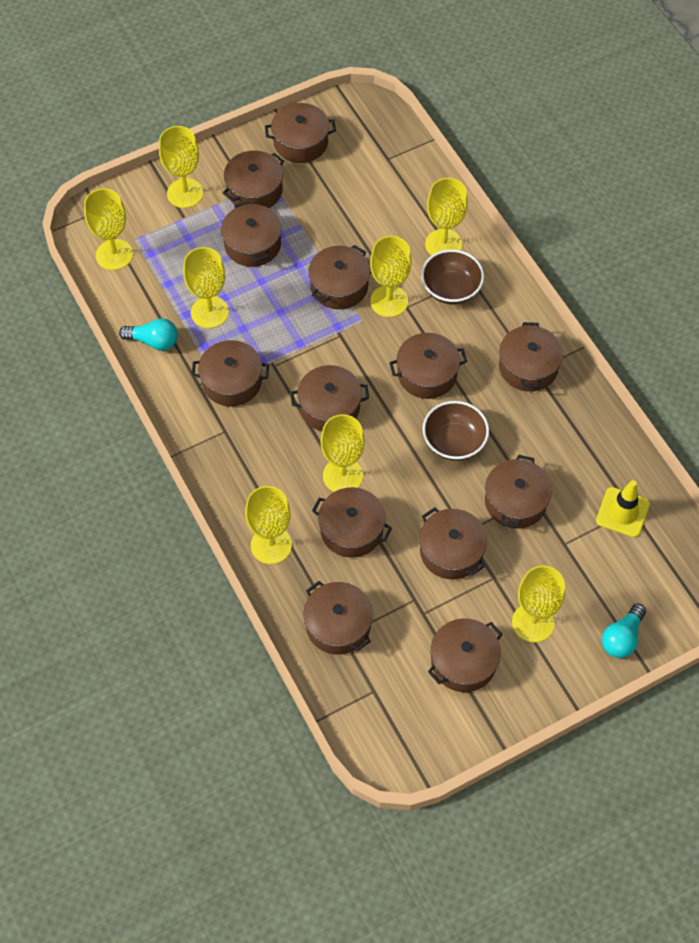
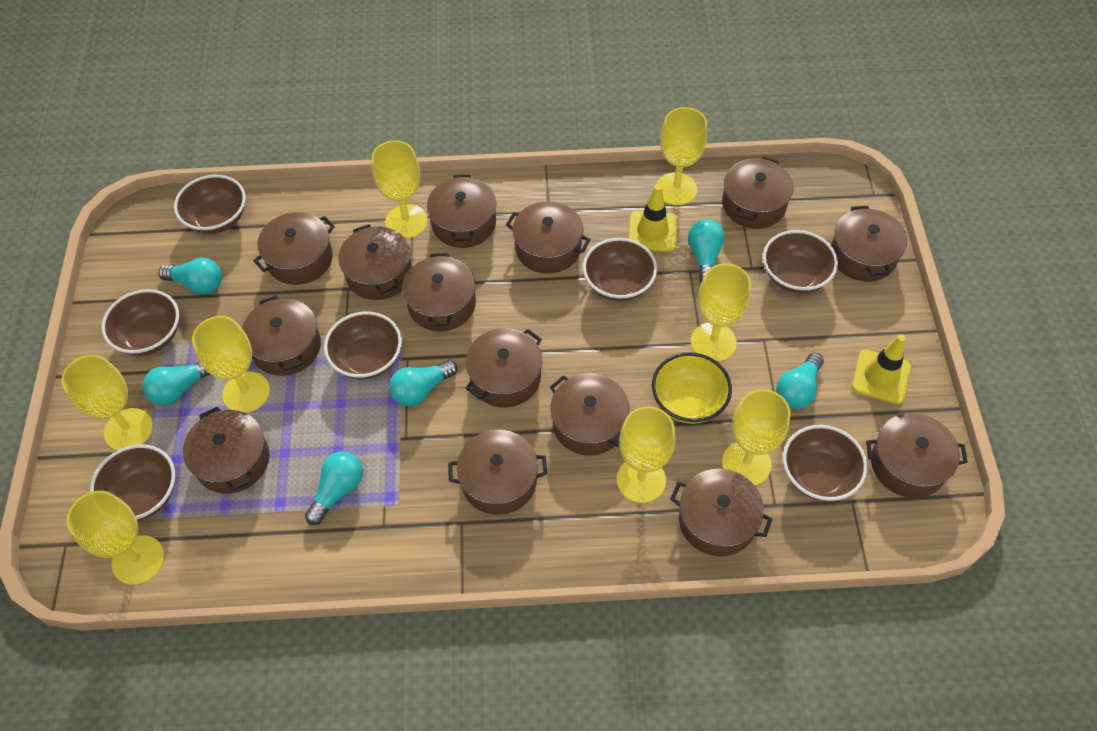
brown bowl: [421,249,484,304] [422,401,489,461] = 2 -> [90,444,175,521] [102,289,179,356] [174,175,246,234] [324,311,402,380] [583,238,657,301] [763,230,838,294] [783,425,867,501] = 7
brown pot: [191,340,269,407] [221,201,282,267] [223,150,284,208] [265,103,336,163] [290,365,369,431] [303,581,373,655] [308,245,370,309] [312,487,392,558] [389,333,467,399] [419,507,487,579] [428,618,503,692] [485,455,552,529] [499,322,563,392] = 13 -> [183,407,270,494] [242,295,321,376] [253,212,335,285] [339,224,412,300] [402,253,476,331] [427,174,497,248] [448,430,547,515] [466,328,542,408] [506,201,591,274] [550,373,629,456] [670,469,773,557] [722,157,793,229] [831,206,907,282] [866,413,968,498] = 14
turquoise light bulb: [119,318,178,351] [602,604,646,658] = 2 -> [142,362,210,406] [158,258,222,295] [305,452,363,525] [389,360,457,407] [688,219,725,283] [776,352,824,409] = 6
yellow bowl: none = 0 -> [652,352,732,424] = 1
yellow traffic cone: [596,480,650,538] = 1 -> [628,185,677,252] [852,334,911,404] = 2

